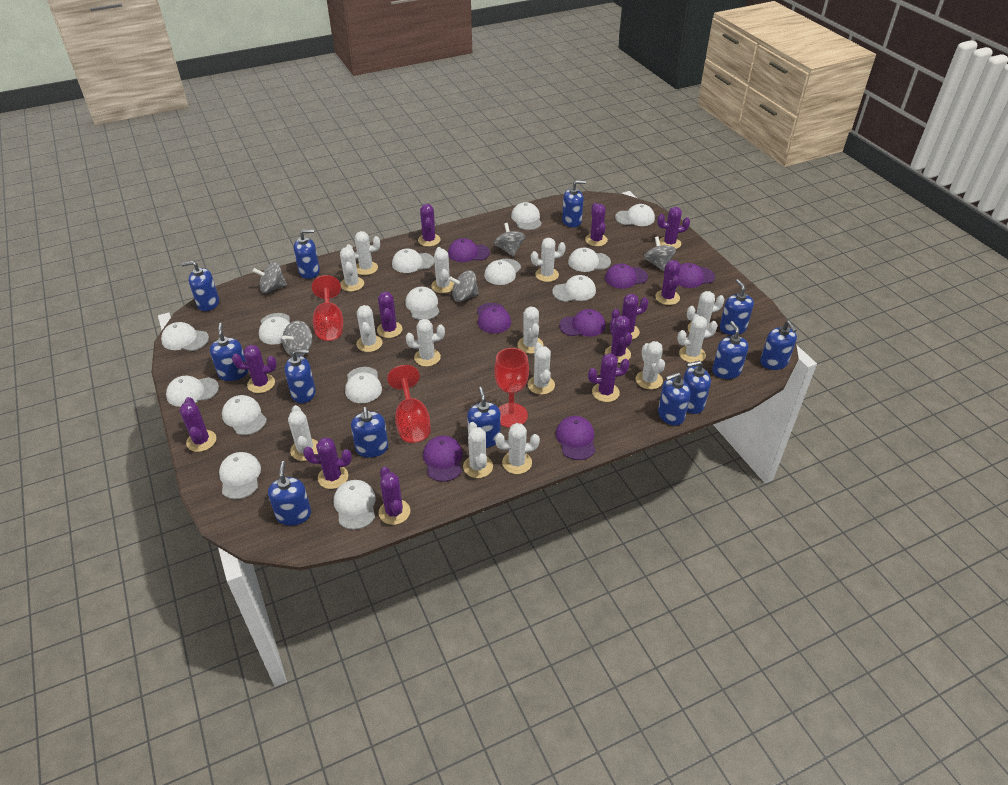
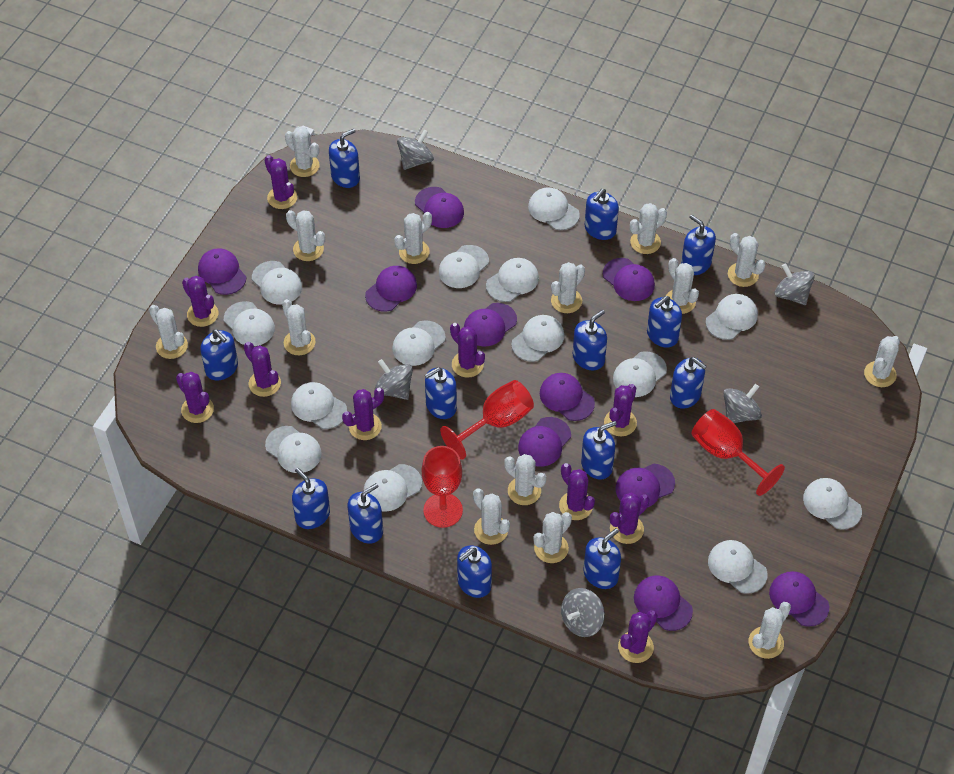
purple cactus: [180,397,216,452] [232,345,277,393] [303,437,352,489] [377,292,403,338] [379,466,410,525] [418,204,440,247] [585,203,608,246] [588,353,630,402] [605,316,632,363] [612,294,649,340] [655,260,681,305] [657,207,690,249] = 12 -> [176,372,214,423] [182,276,218,327] [244,342,281,397] [264,155,297,209] [342,388,384,440] [450,323,485,377] [559,463,595,520] [604,384,637,436] [610,493,650,544] [618,610,658,663] = 10
purple cap: [423,436,463,482] [448,238,490,262] [477,303,511,334] [556,416,596,460] [559,309,606,337] [605,264,648,289] [678,263,715,288] = 7 -> [198,248,246,295] [365,266,417,312] [415,187,464,228] [464,303,517,347] [518,417,571,467] [540,373,595,421] [603,258,655,301] [615,464,675,508] [634,575,693,631] [769,571,829,627] = 10

